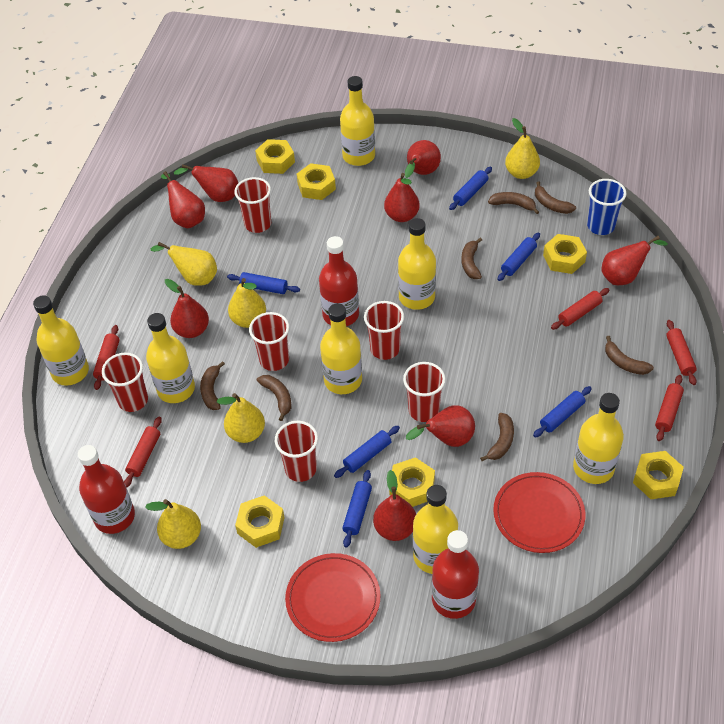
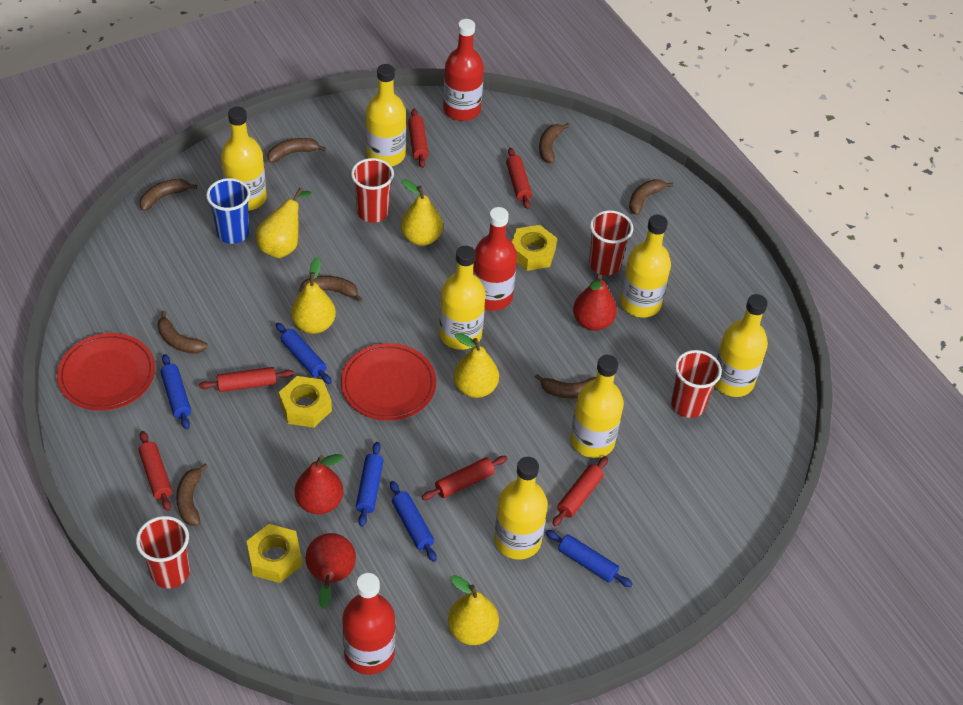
blue rolling pin: [227,272,300,294] [334,426,400,478] [342,470,372,548] [449,167,492,210] [497,233,540,281] [533,386,592,438] = 6 -> [160,354,191,429] [276,323,332,384] [356,442,384,527] [390,481,437,562] [546,530,633,587] = 5
brown banana: [200,361,225,410] [257,375,291,421] [461,238,482,279] [480,413,514,461] [488,192,539,214] [535,181,576,214] [605,336,654,375] = 7 -> [140,179,197,211] [157,311,208,354] [176,463,208,525] [267,138,326,163] [299,276,362,302] [535,374,596,399] [539,123,570,163] [629,179,673,215] = 8
red cup: [102,353,148,412] [234,177,271,233] [249,312,289,371] [275,421,318,482] [364,301,404,360] [403,362,446,422] = 6 -> [136,516,190,589] [351,158,394,223] [589,210,633,275] [671,350,722,418] = 4
red pear: [161,171,205,228] [165,279,209,338] [174,164,238,202] [373,470,416,541] [384,173,420,222] [405,140,441,178] [406,405,475,447] [602,236,668,285] = 8 -> [295,454,344,514] [306,533,356,609] [573,275,617,331] = 3
red rolling pin: [93,325,120,390] [124,417,162,488] [551,288,609,330] [655,375,684,441] [666,320,697,385] = 5 -> [138,431,172,511] [199,367,294,392] [408,109,429,168] [422,456,508,500] [506,148,532,209] [552,456,608,526] = 6
yellow nut: [235,495,285,548] [255,139,295,174] [297,163,336,200] [389,457,435,507] [543,234,587,274] [633,451,684,499] = 6 -> [247,524,302,583] [279,376,332,428] [512,225,557,271] = 3

